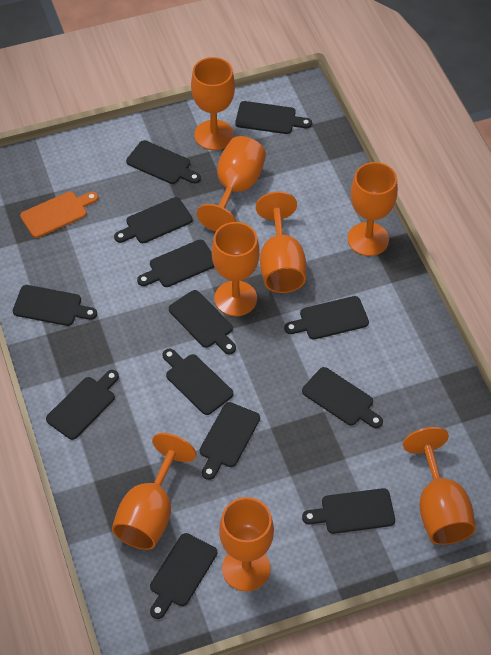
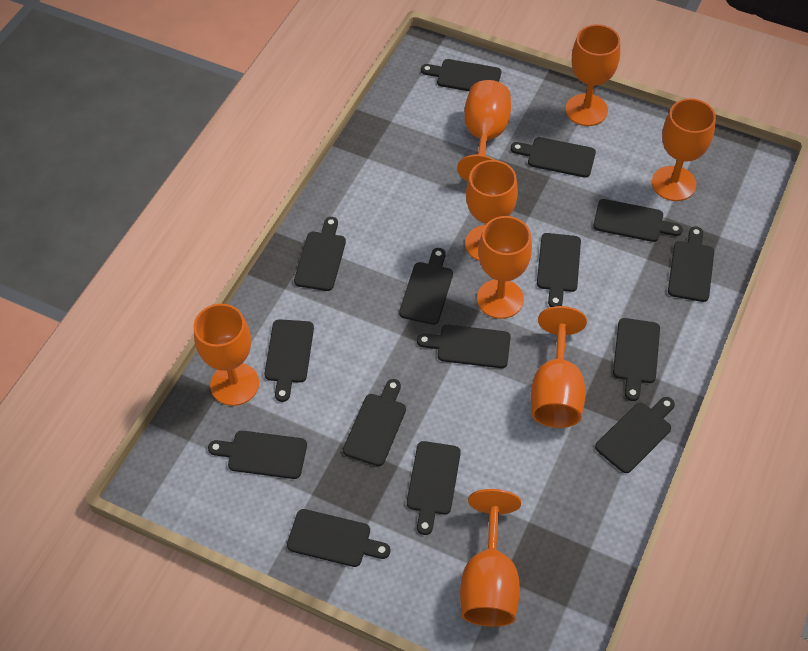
black cutting board: [13,285,97,326] [46,370,119,440] [114,197,193,243] [126,140,201,184] [137,240,214,287] [150,533,217,619] [162,349,234,415] [169,290,236,354] [200,402,260,480] [235,101,312,134] [284,296,369,340] [302,367,383,428] [302,488,395,534] = 13 -> [208,431,307,479] [264,319,314,402] [287,509,390,567] [294,217,346,291] [343,379,406,466] [399,248,453,325] [407,441,461,535] [417,325,511,368] [421,59,501,91] [511,137,596,178] [537,233,581,307] [593,199,683,242] [595,397,675,473] [613,318,660,401] [668,226,714,302] = 15
orange cutting board: [20,191,98,238] = 1 -> none = 0

